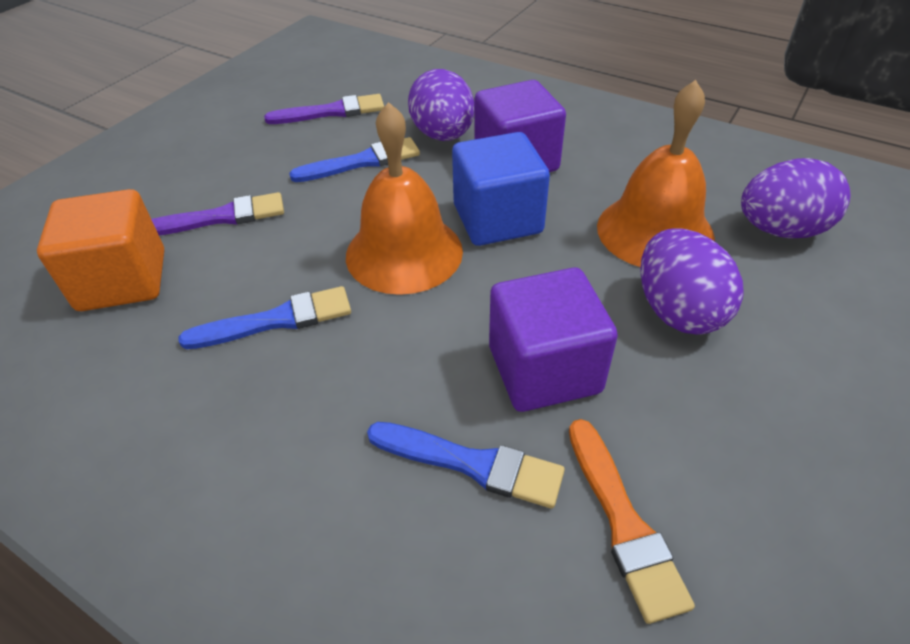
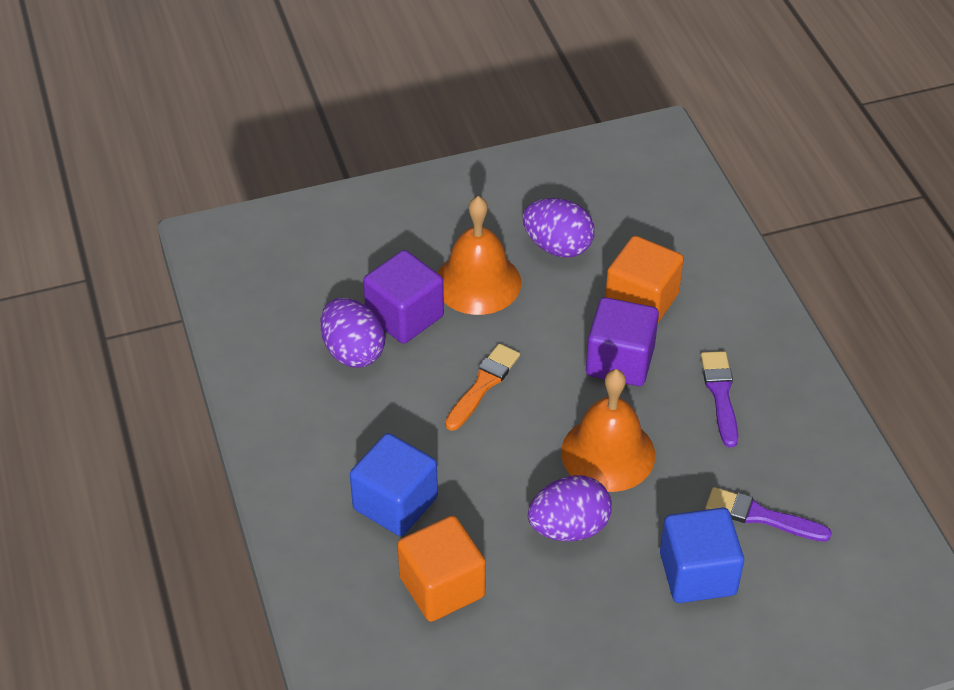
blue brush: [178,286,351,349] [289,137,420,182] [367,422,565,509] = 3 -> none = 0
blue cube: [452,132,550,246] = 1 -> [350,433,438,536] [660,508,744,603] = 2
orange cube: [37,189,164,311] = 1 -> [397,516,486,622] [605,236,684,323] = 2

